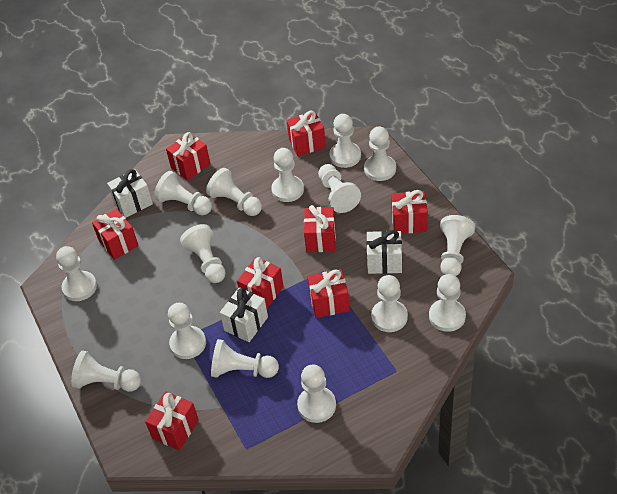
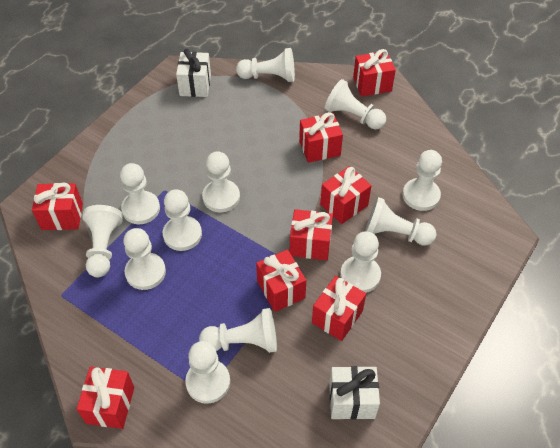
white gift: [107,169,153,218] [220,287,268,342] [366,230,402,274] = 3 -> [176,49,211,97] [329,366,380,420] = 2
white pawn: [56,246,97,301] [71,351,141,392] [154,171,212,215] [168,303,206,359] [180,224,226,283] [206,168,262,216] [211,339,279,378] [271,148,304,202] [297,364,336,423] [318,164,361,213] [329,114,361,168] [364,126,396,181] [371,275,408,332] [429,274,466,332] [440,215,475,276] = 15 -> [82,205,123,277] [120,163,160,224] [123,228,166,290] [163,189,202,251] [185,341,230,404] [199,308,277,353] [202,151,240,212] [236,48,295,82] [325,79,386,129] [340,231,381,293] [365,197,437,246] [402,150,442,211] = 12

